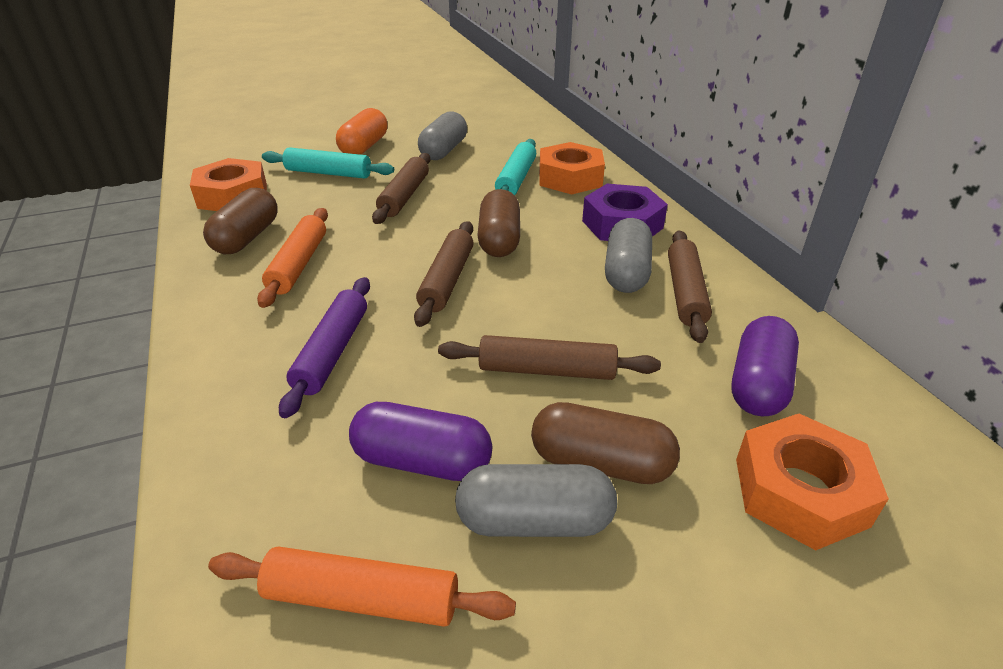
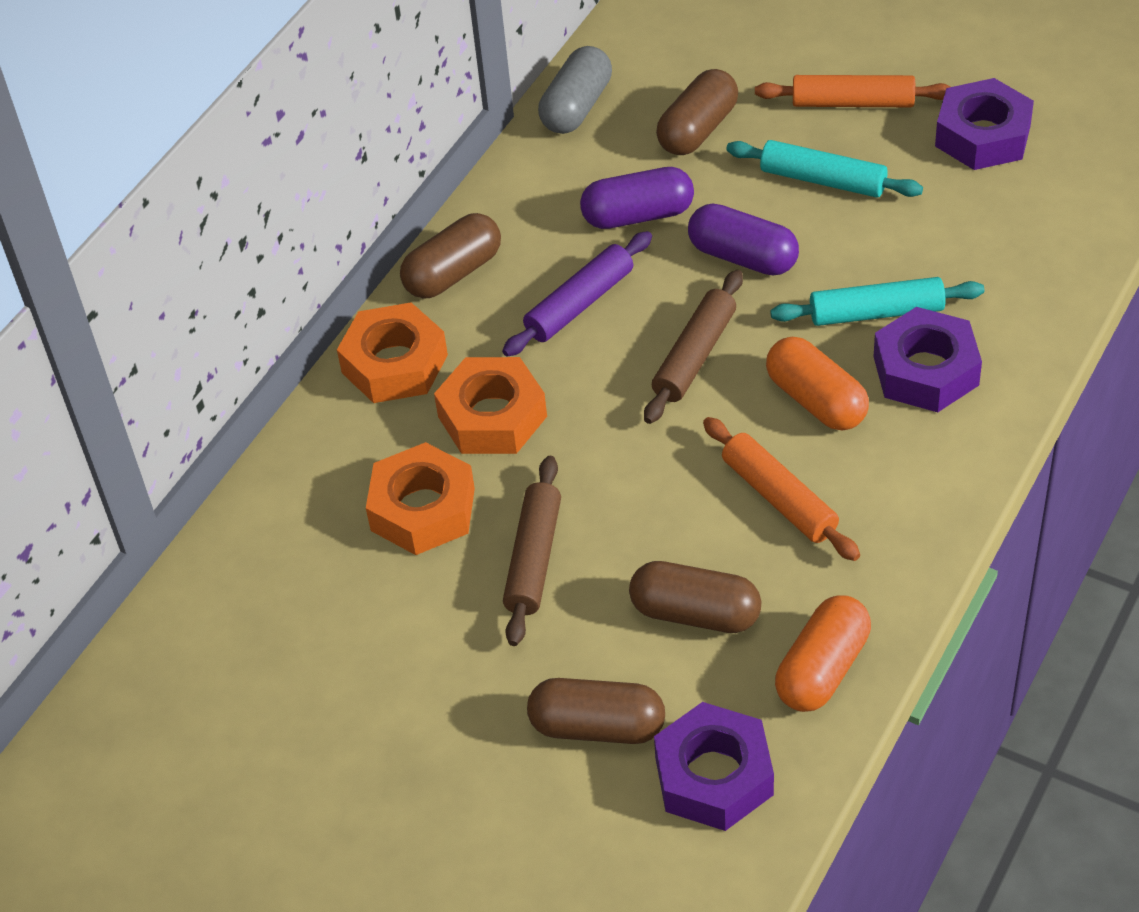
brown capsule: [203,188,278,254] [477,189,520,257] [531,402,680,484] = 3 -> [400,213,501,299] [527,678,665,744] [629,561,761,633] [656,69,738,155] = 4
brown rolling pin: [372,153,430,224] [414,221,473,327] [438,335,661,380] [668,231,712,343] = 4 -> [503,456,561,646] [644,270,743,424] = 2
grey capsule: [418,111,467,160] [455,464,617,537] [605,218,652,293] = 3 -> [538,46,612,134] = 1
orange capsule: [336,108,388,155] = 1 -> [766,337,869,431] [775,595,871,712] = 2
purple nut: [582,184,668,241] = 1 -> [654,702,774,831] [874,307,982,412] [935,78,1034,170] = 3

